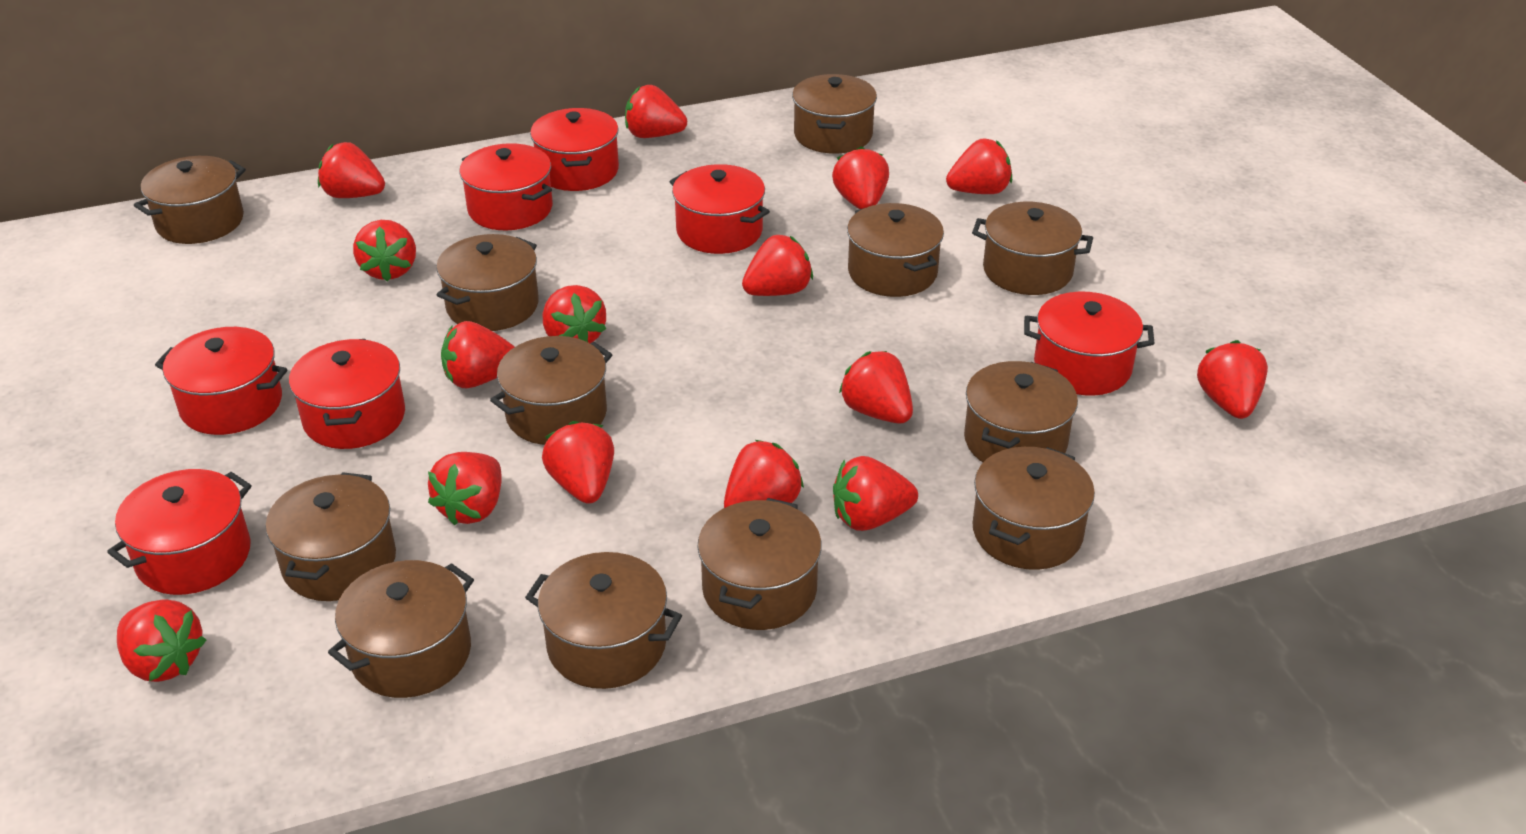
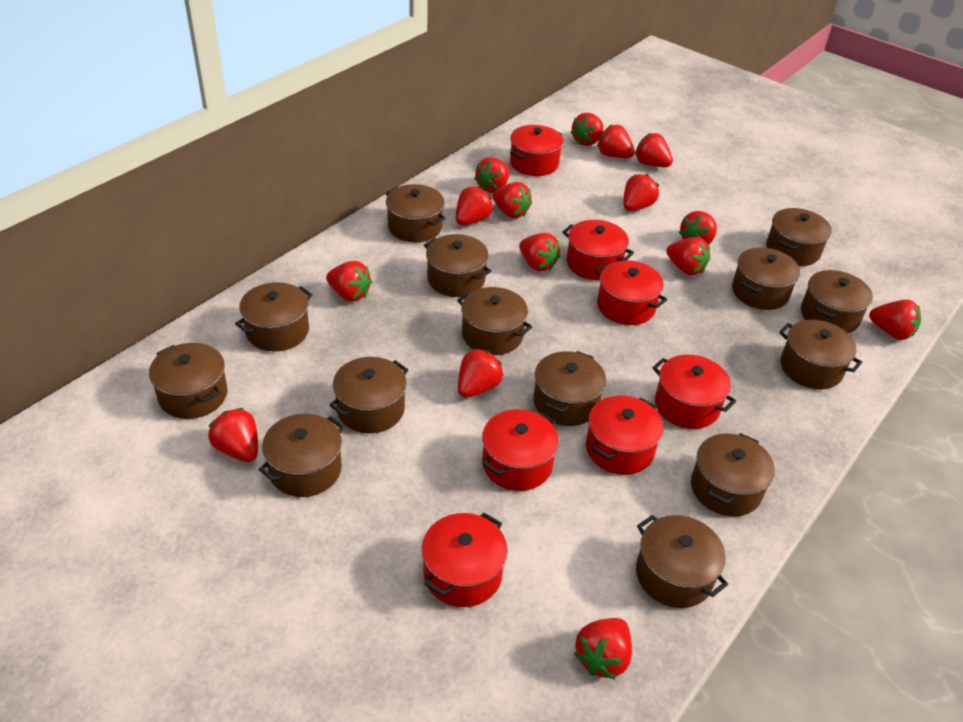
brown pot: [134,156,246,244] [266,472,396,601] [328,560,474,698] [436,234,539,331] [490,336,612,445] [525,552,682,689] [697,498,822,630] [792,74,877,154] [847,203,944,297] [964,361,1078,462] [972,202,1093,295] [973,447,1095,570] = 12 -> [149,343,228,419] [235,282,312,351] [259,414,345,497] [330,357,408,433] [385,184,446,242] [424,234,491,297] [457,287,532,355] [533,351,606,426] [636,515,728,608] [691,433,775,517] [732,247,800,310] [766,208,832,266] [779,320,862,390] [801,270,873,333] = 14

